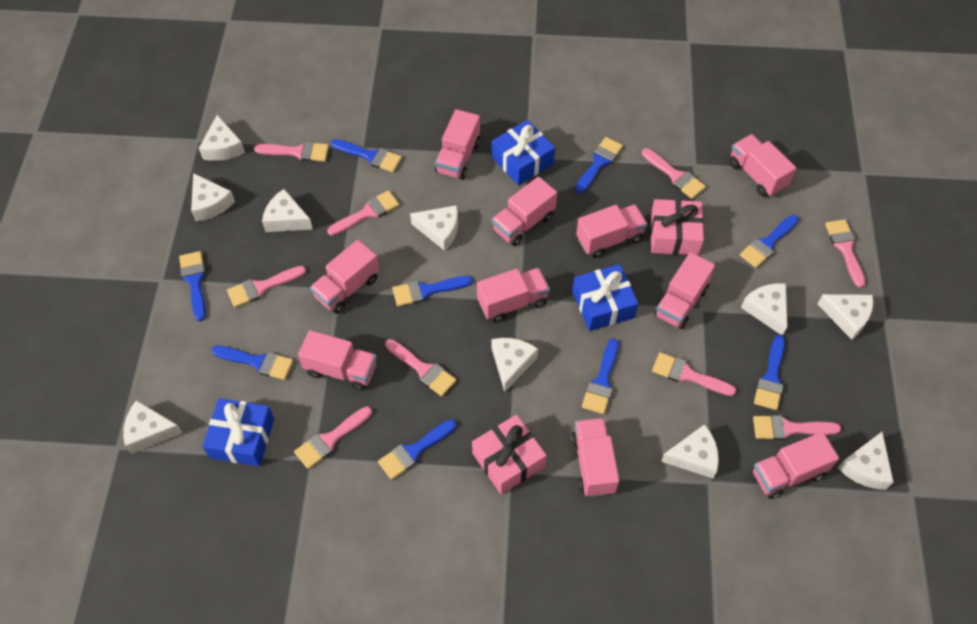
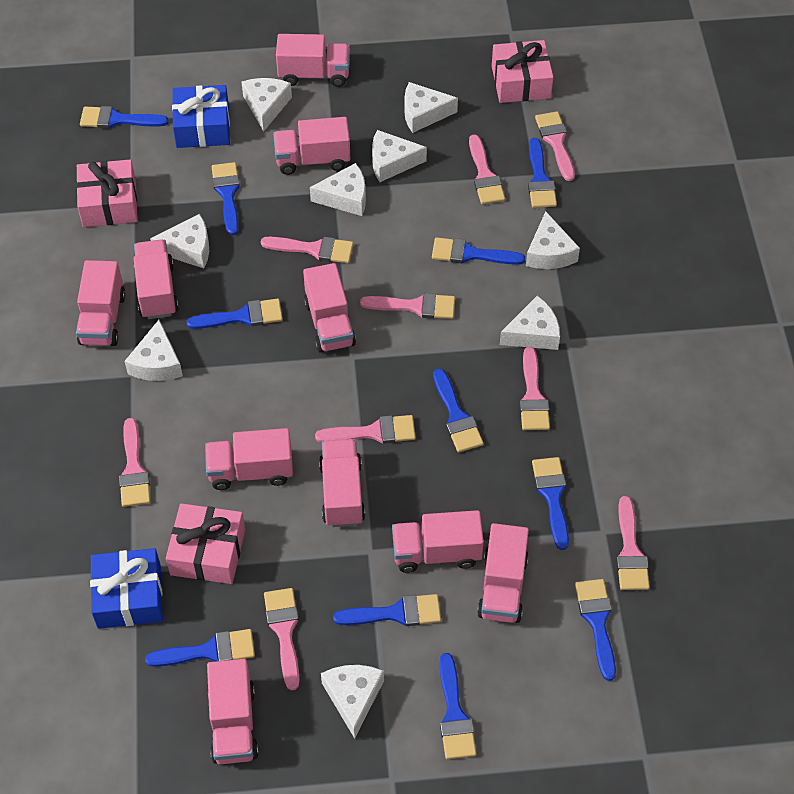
blue brush: [179,251,206,321] [212,346,293,380] [331,139,402,172] [378,419,457,480] [392,276,473,306] [575,137,623,194] [582,338,619,414] [740,215,799,268] [754,335,785,410] = 9 -> [80,106,169,129] [145,629,255,667] [186,299,283,329] [212,162,240,235] [333,594,441,626] [432,237,525,265] [433,368,484,452] [440,653,476,759] [528,138,557,208] [532,457,569,550] [575,579,616,681] = 11
blue gift: [203,398,274,466] [492,120,555,185] [572,264,639,331] = 3 -> [90,548,163,629] [172,85,230,148] = 2
pink gift: [472,415,547,494] [650,199,704,255] = 2 -> [76,159,138,227] [166,503,245,584] [492,40,553,103] = 3
white cheese: [123,400,183,454] [191,173,235,221] [199,115,245,161] [262,189,313,232] [410,205,458,251] [492,338,538,392] [661,424,719,478] [741,283,788,336] [818,294,873,340] [838,432,894,490] = 10 -> [124,320,183,381] [150,214,209,268] [242,78,292,132] [310,163,366,216] [321,665,384,739] [372,130,427,182] [404,82,458,133] [500,296,560,350] [526,211,580,269] = 9

